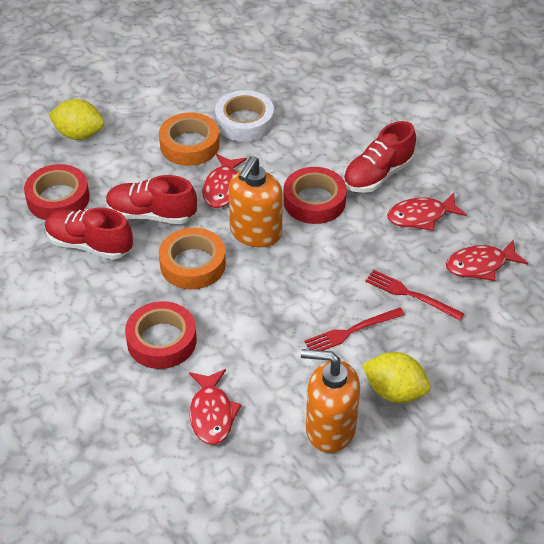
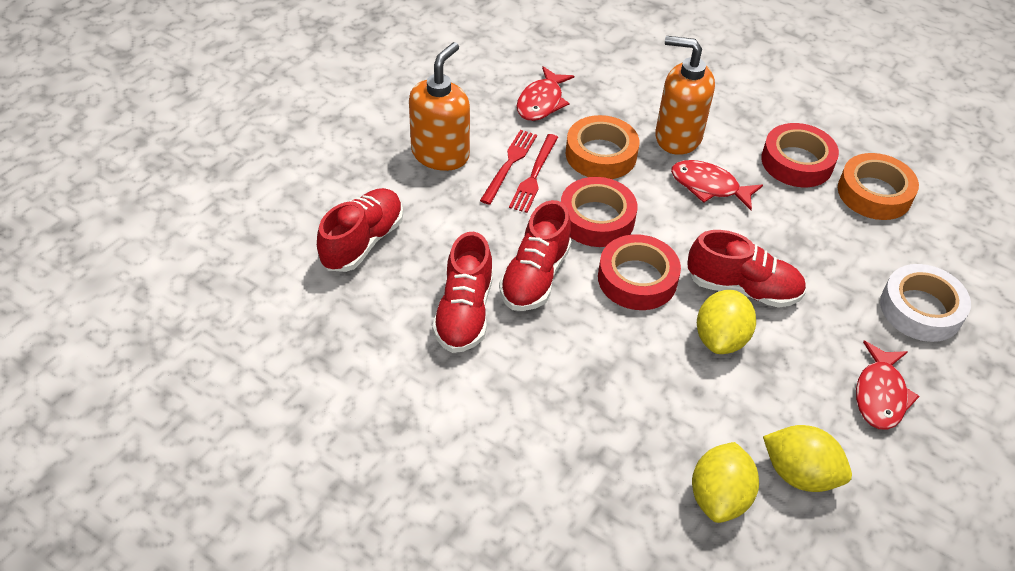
red fish: [189,369,242,445] [202,154,247,208] [387,193,467,231] [446,239,528,281] = 4 -> [517,66,574,121] [671,160,763,210] [856,341,919,430] = 3
red shoe: [45,207,133,260] [106,175,197,224] [343,121,416,193] = 3 -> [317,188,403,272] [432,232,493,353] [499,200,571,311] [687,230,806,308] = 4
yellow lemon: [48,99,104,140] [362,352,430,403] = 2 -> [692,442,759,523] [697,290,756,354] [763,425,852,492] = 3

